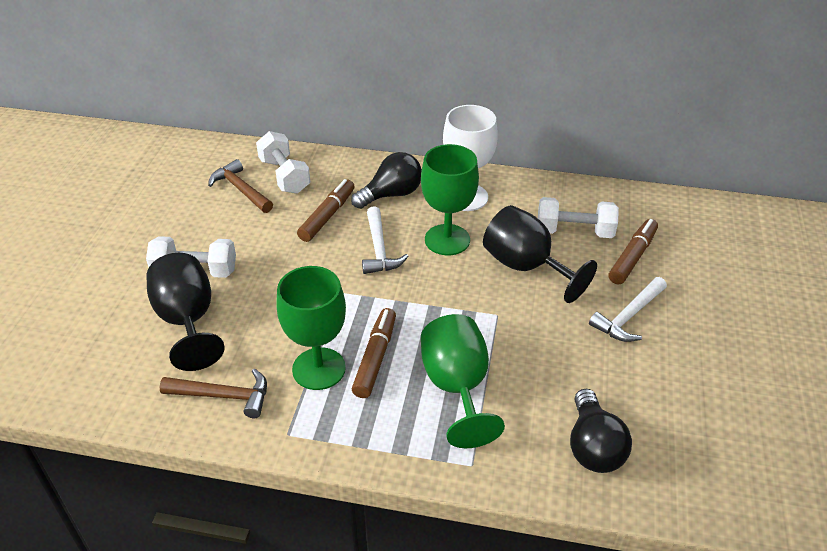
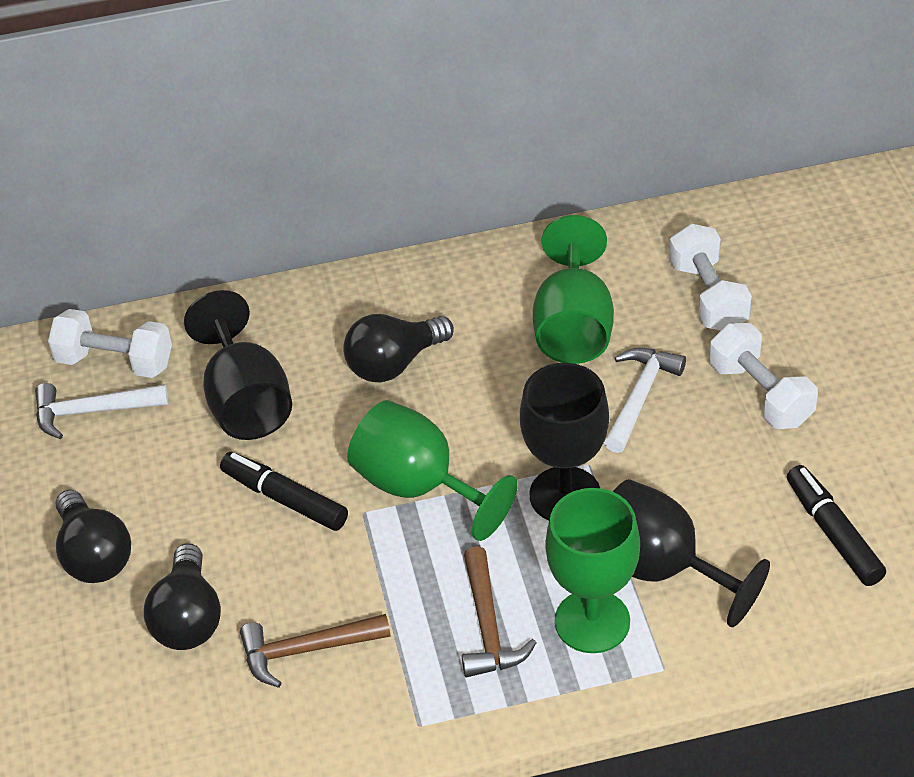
black goblet: [147,253,225,371] [483,205,597,303] = 2 -> [184,290,292,440] [520,363,609,521] [613,479,770,627] = 3
black light bulb: [351,152,422,209] [570,389,632,473] = 2 -> [55,490,131,583] [144,543,221,650] [343,314,454,382] = 3
black marker: none = 0 -> [220,452,348,531] [787,465,886,586] = 2
brown marker: [297,179,355,242] [352,308,396,398] [609,219,658,284] = 3 -> none = 0
white goblet: [443,105,498,211] = 1 -> none = 0

